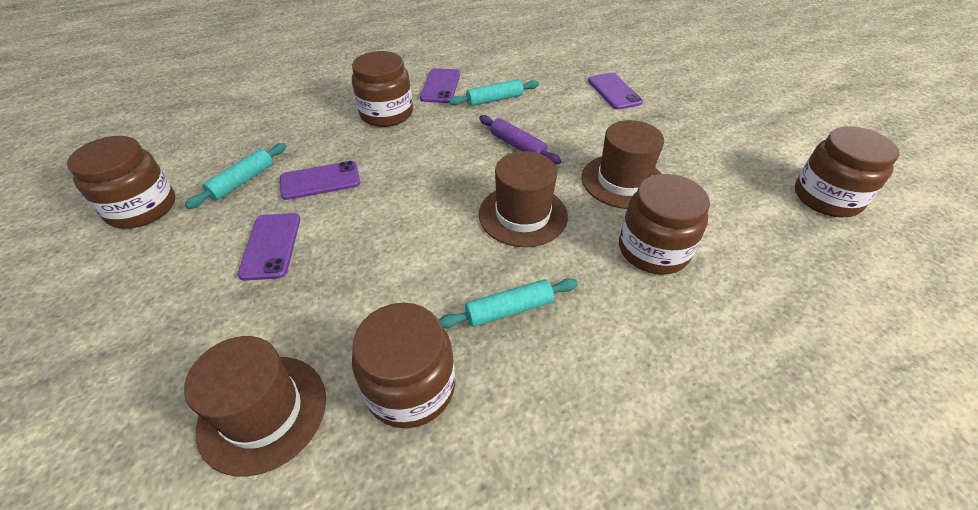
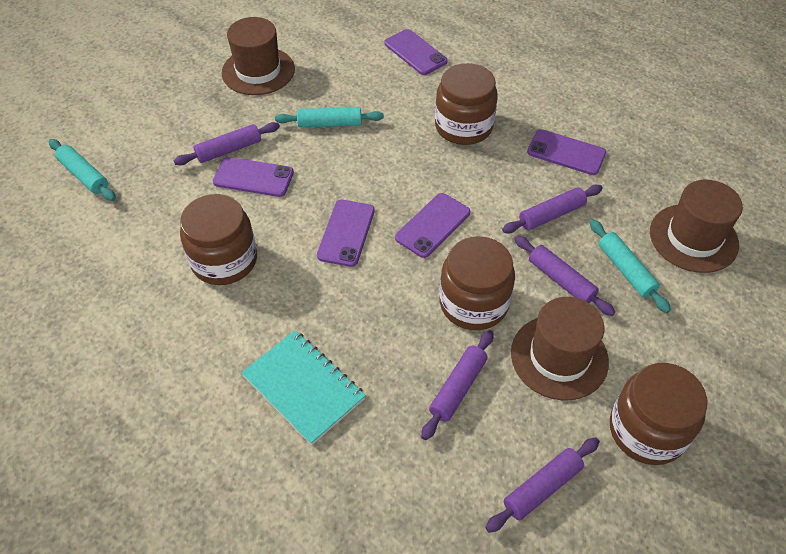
brown jar: [67,136,175,228] [352,51,413,127] [352,303,455,428] [619,174,710,275] [795,126,899,217] = 5 -> [180,194,257,285] [435,63,498,145] [439,236,515,330] [610,363,707,465] = 4
purple phone: [238,213,300,281] [280,161,360,200] [420,68,460,103] [588,73,643,110] = 4 -> [213,157,294,197] [317,200,375,267] [384,29,448,75] [395,193,470,258] [527,129,606,175] = 5
purple rolling pin: [479,115,561,164] = 1 -> [174,122,280,165] [421,330,494,440] [485,438,600,533] [502,185,603,234] [515,236,615,316] = 5
turquoise notebook: none = 0 -> [241,330,366,445] = 1

